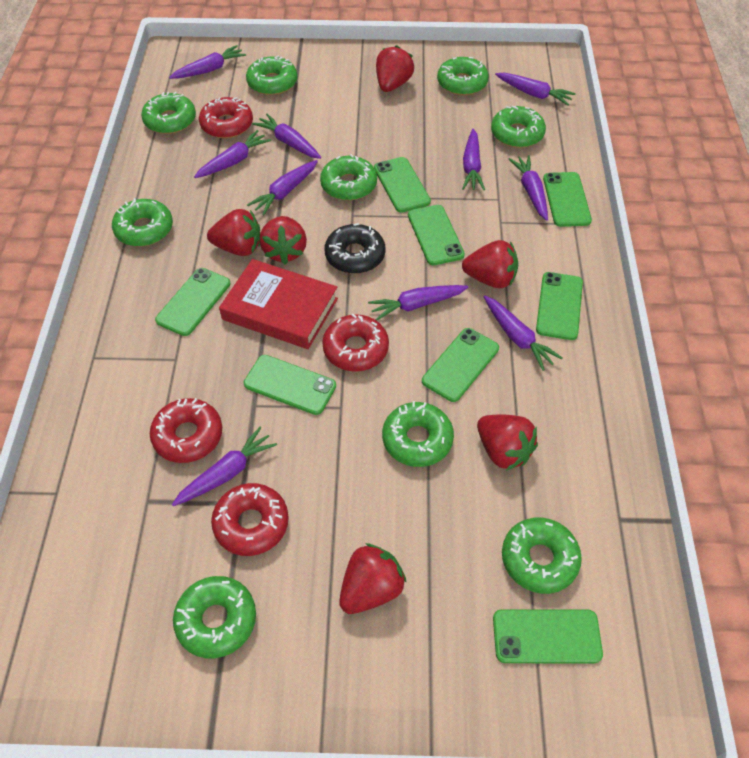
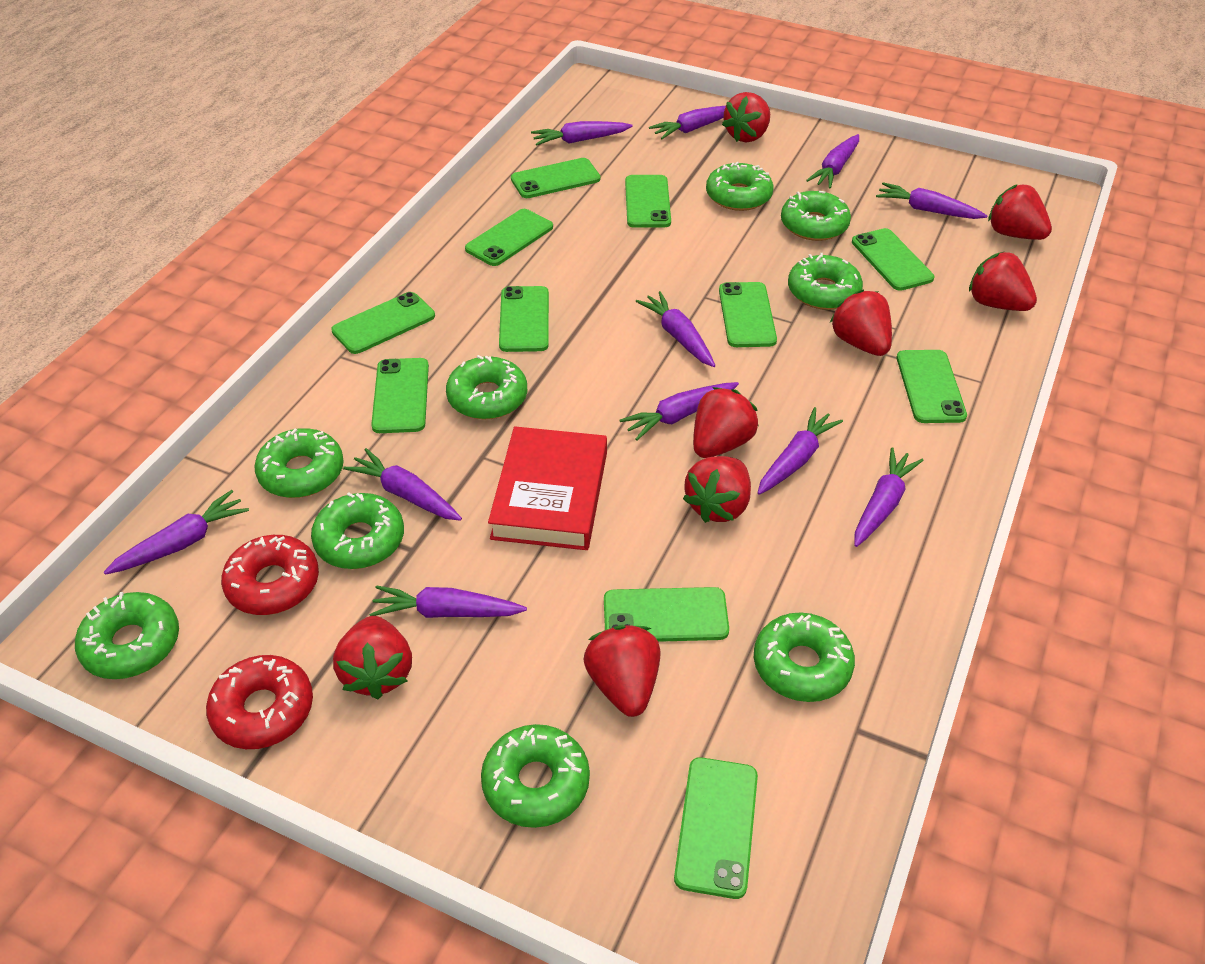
black donut: [325,223,386,274] = 1 -> none = 0
green phone: [155,268,230,336] [244,355,336,415] [374,157,431,213] [408,205,465,265] [422,328,499,402] [493,609,603,663] [536,272,583,340] [543,172,592,227] = 8 -> [331,292,435,354] [371,358,429,433] [465,209,553,266] [499,286,549,352] [511,158,601,198] [604,587,729,642] [625,175,671,228] [674,757,758,899] [719,282,777,347] [852,228,934,291] [897,350,967,423] = 11
purple carrot: [169,45,246,79] [172,427,277,506] [194,130,271,178] [247,160,318,215] [252,113,321,159] [368,285,469,321] [462,129,485,190] [484,296,562,371] [495,73,576,105] [509,155,548,221] = 10 -> [104,490,249,575] [343,448,462,521] [369,585,527,618] [531,121,633,146] [619,382,739,440] [636,291,715,367] [649,106,726,139] [758,407,843,495] [806,134,859,189] [854,447,924,547] [876,182,988,219] = 11
red donut: [150,398,222,463] [199,97,253,138] [211,483,289,556] [322,314,389,372] = 4 -> [206,655,313,749] [221,535,319,615] = 2
red strawberry: [207,209,260,256] [259,216,307,264] [339,543,407,614] [376,45,414,92] [462,240,518,288] [477,414,538,471] = 6 -> [333,616,412,699] [583,625,660,717] [683,456,751,523] [693,387,759,458] [722,92,770,142] [830,290,892,356] [969,252,1037,311] [988,184,1052,240] = 8

